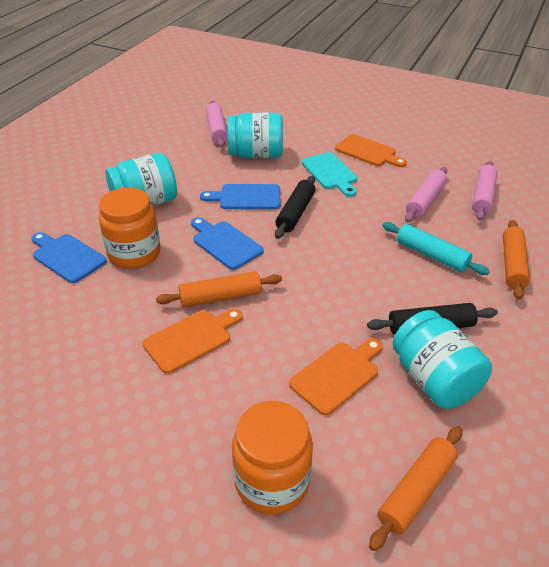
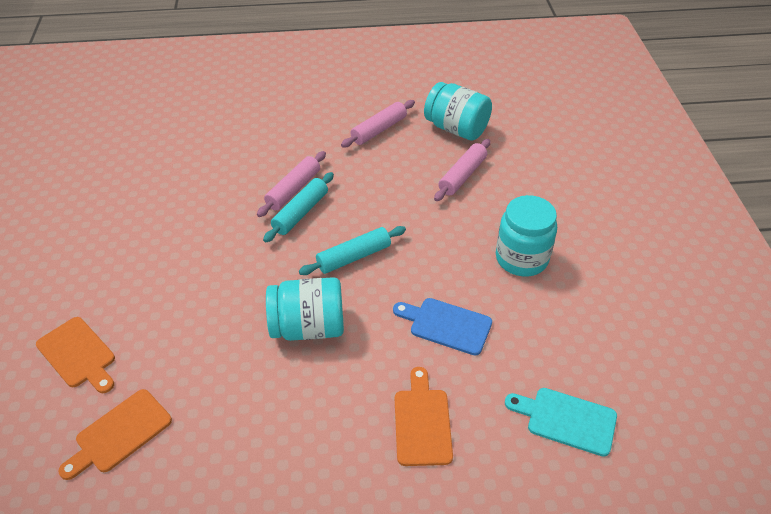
black rolling pin: [275,176,315,239] [367,303,498,335] = 2 -> none = 0
blue cutting board: [31,232,107,283] [191,217,264,270] [200,184,280,210] = 3 -> [393,298,492,355] = 1
orange jar: [99,188,160,269] [232,401,313,515] = 2 -> none = 0
orange rolling pin: [156,271,282,307] [369,426,463,551] [503,220,530,299] = 3 -> none = 0
turquoise rolling pin: [382,222,490,275] = 1 -> [263,172,334,242] [299,226,406,275] = 2

